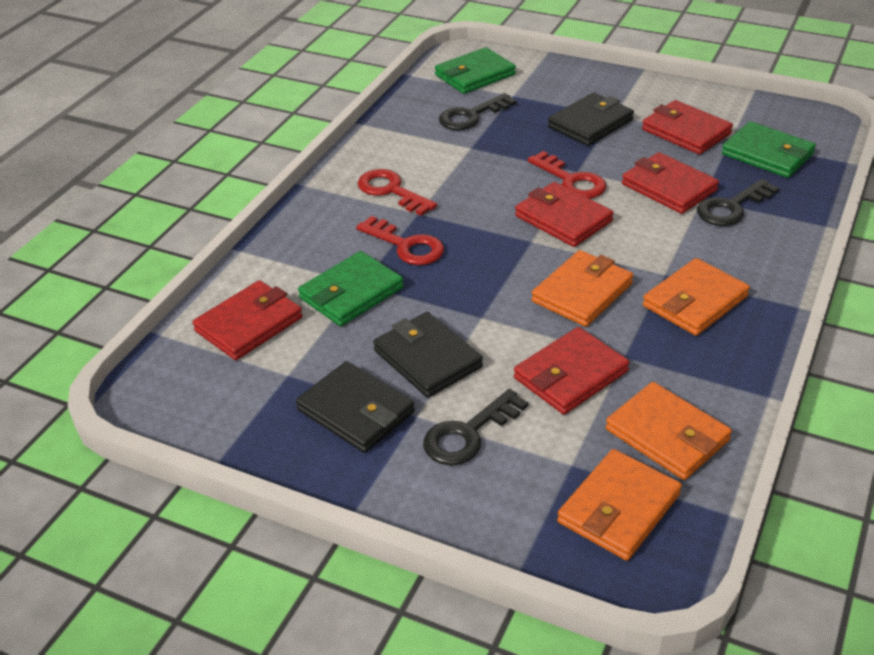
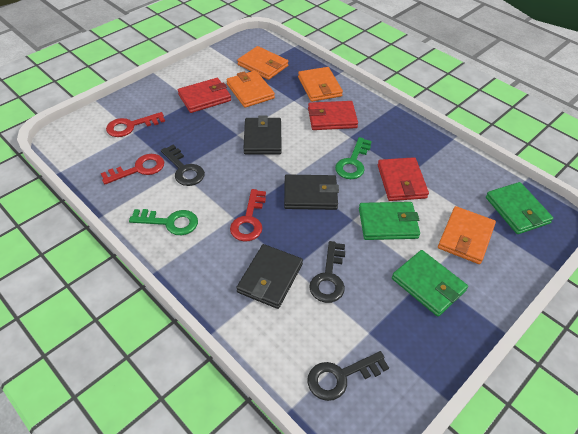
green key: none = 0 -> [129,209,198,235] [335,137,372,179] = 2
red wallet: [193,280,303,360] [514,327,630,415] [515,182,614,247] [622,152,719,214] [642,100,733,154] = 5 -> [178,78,231,113] [308,101,358,130] [378,157,429,201] = 3

